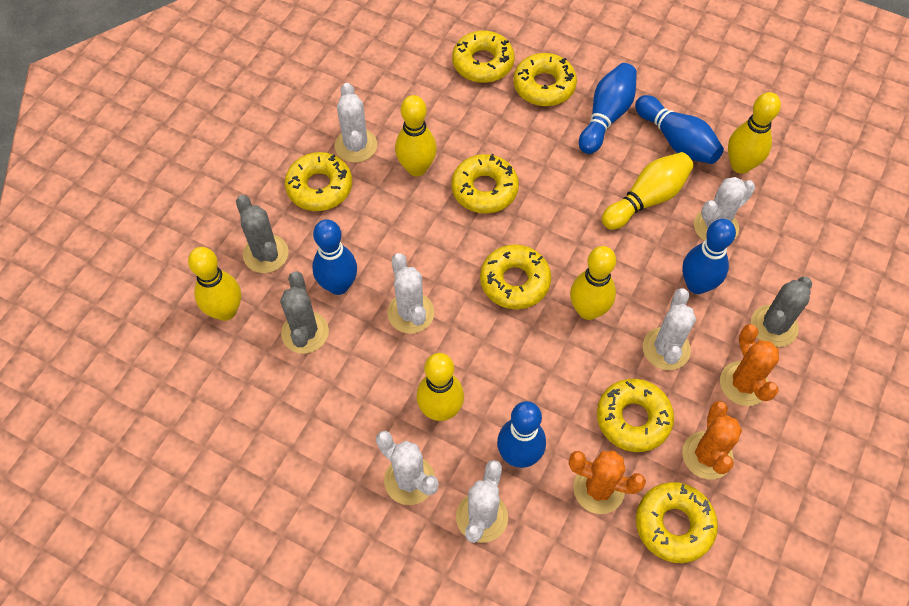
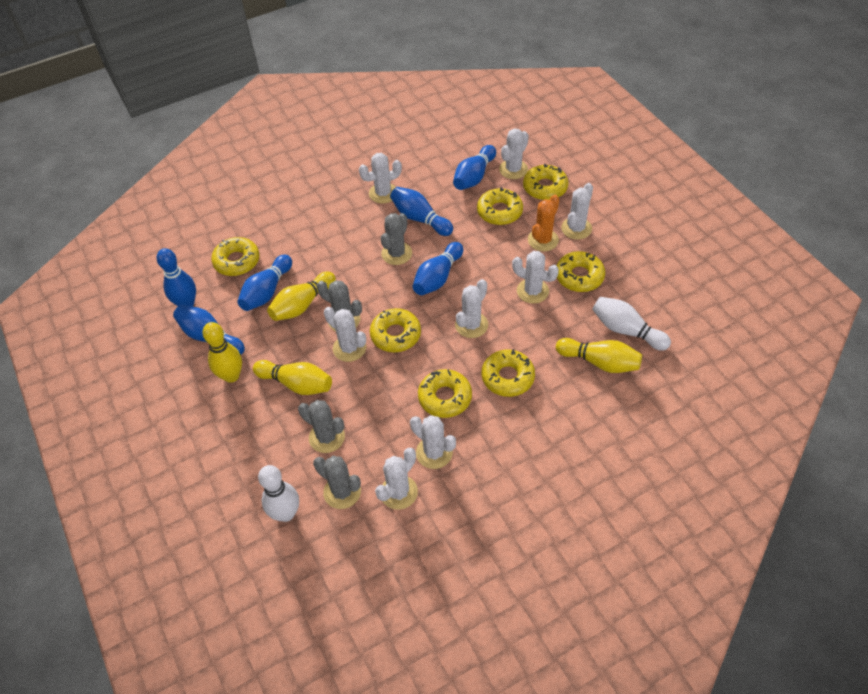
blue bowling pin: [312,219,357,295] [497,401,546,468] [579,63,637,154] [635,95,724,164] [682,219,736,294] = 5 -> [156,248,196,307] [173,305,245,355] [237,255,292,311] [390,187,453,236] [413,242,463,295] [453,145,496,190] = 6
grey cactus: [236,195,288,273] [280,271,329,354] [751,277,813,347] = 3 -> [298,400,345,453] [313,456,361,509] [317,280,362,331] [381,213,412,265] = 4
orange cactus: [569,450,646,514] [682,401,742,480] [720,324,779,406] = 3 -> [528,195,559,251] = 1
white bowling pin: none = 0 -> [258,465,299,522] [592,297,671,351] = 2
white cactus: [335,83,377,163] [376,431,439,505] [387,253,434,334] [456,460,508,543] [643,288,696,370] [694,177,755,241] = 6 -> [324,307,366,362] [359,153,402,203] [375,448,418,510] [410,415,456,469] [455,279,488,338] [499,128,529,179] [512,251,559,304] [561,183,593,240] = 8
yellow bowling pin: [188,247,241,321] [395,95,437,177] [416,353,464,421] [570,246,616,320] [602,152,694,230] [728,92,781,174] = 6 -> [202,322,242,383] [253,360,332,395] [267,272,336,321] [556,338,642,373] = 4

